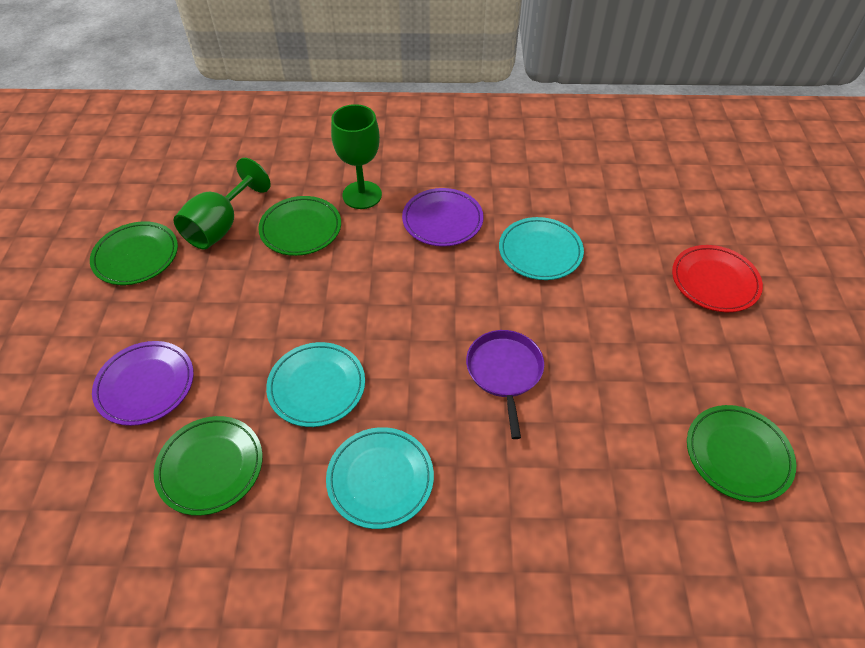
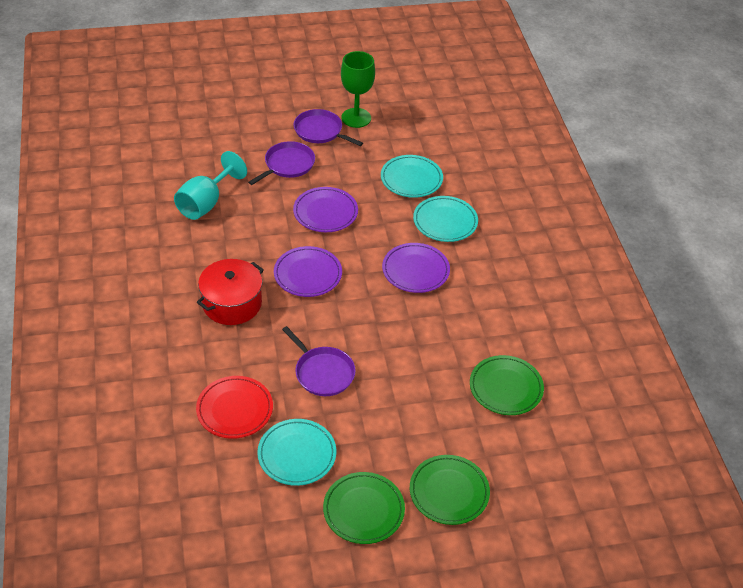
green goblet: [174,158,271,249] [331,104,382,209] = 2 -> [341,51,375,128] = 1
green plate: [90,221,178,285] [154,416,263,516] [258,196,341,256] [687,405,796,502] = 4 -> [323,472,405,544] [410,455,490,525] [470,355,544,415] = 3
purple pan: [466,330,544,439] = 1 -> [248,141,315,185] [282,326,356,396] [294,109,363,146] = 3
purple plate: [92,341,194,426] [402,188,484,246] = 2 -> [274,246,342,297] [293,187,358,232] [382,243,450,293] = 3
red pot: none = 0 -> [197,259,264,325] = 1
turquoise goblet: none = 0 -> [174,151,247,220] = 1

